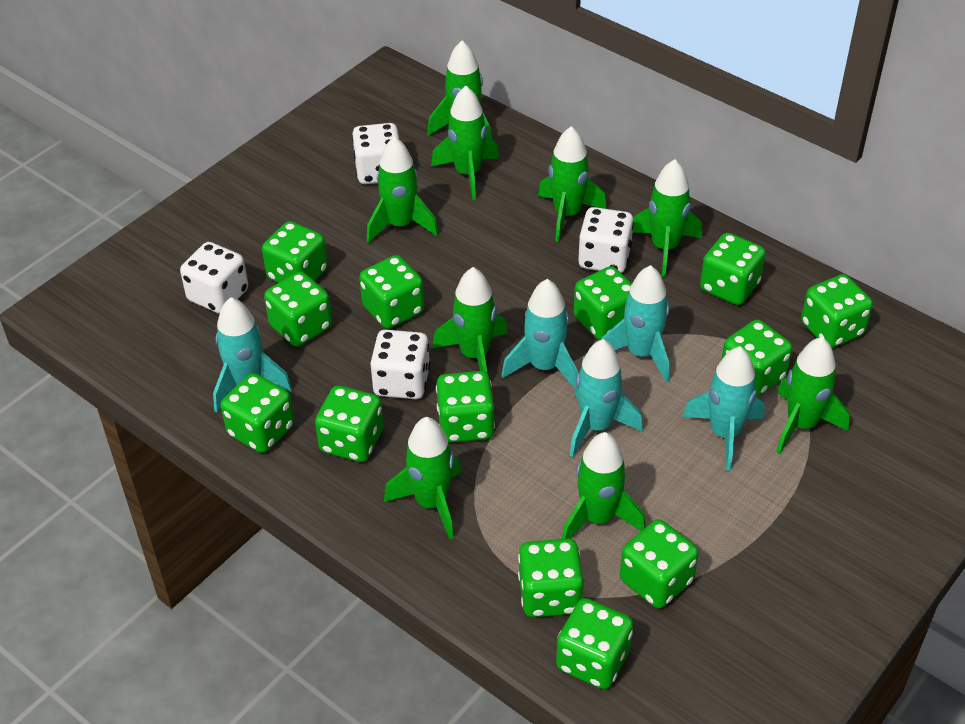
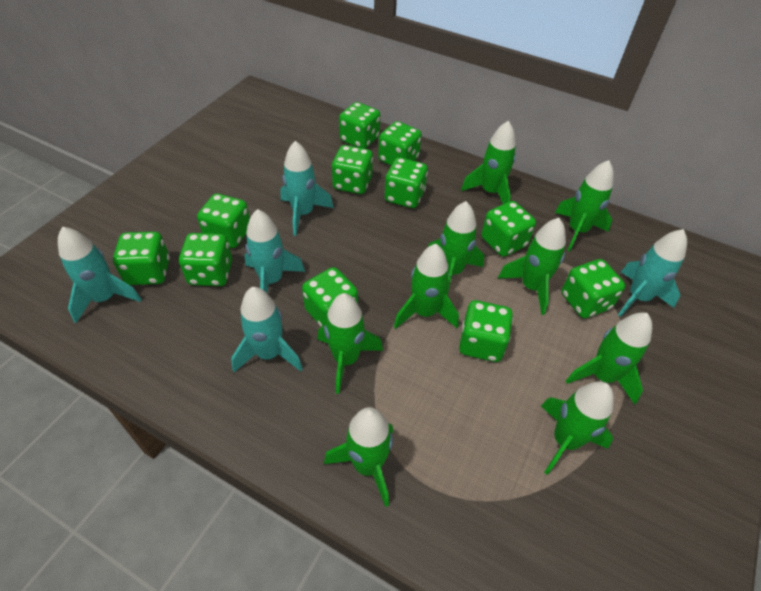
green dice: [221,373,294,453] [262,221,328,283] [264,272,332,346] [315,385,383,462] [359,255,424,329] [436,371,495,443] [518,539,584,617] [556,598,633,689] [574,266,632,340] [620,519,699,608] [700,233,766,305] [721,320,792,397] [801,274,873,348] = 13 -> [113,232,170,285] [179,233,232,286] [197,193,250,248] [302,267,358,327] [332,145,373,194] [339,102,380,149] [378,121,422,166] [385,157,428,208] [459,300,513,362] [481,201,536,257] [561,259,625,318] = 11
white dice: [180,242,248,314] [352,123,399,184] [370,330,430,399] [578,207,634,273] = 4 -> none = 0

